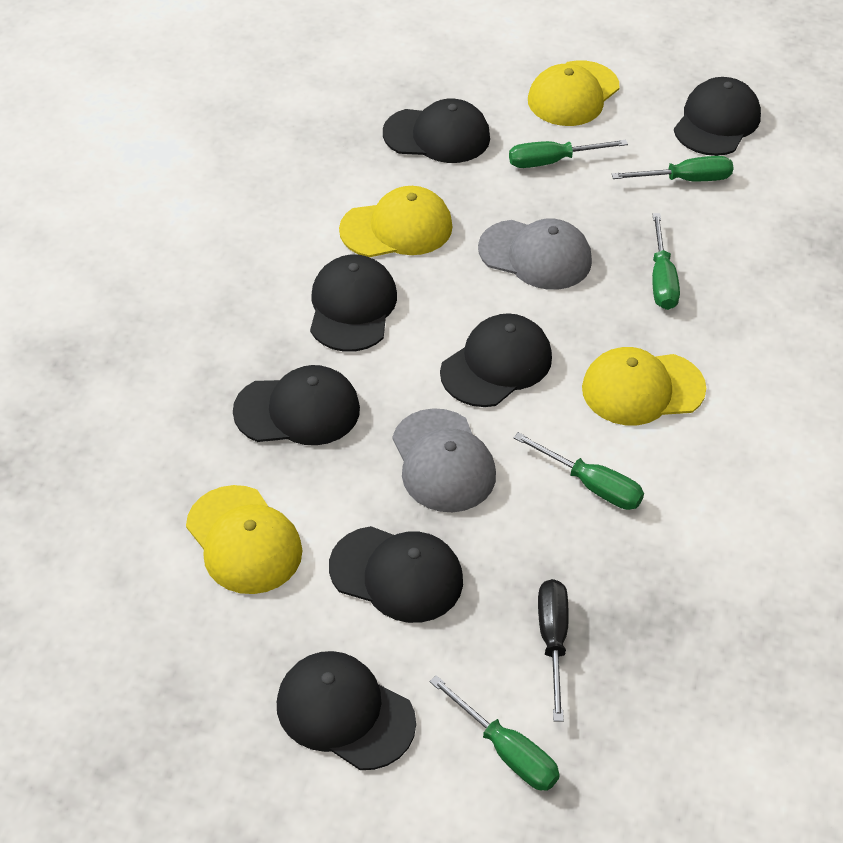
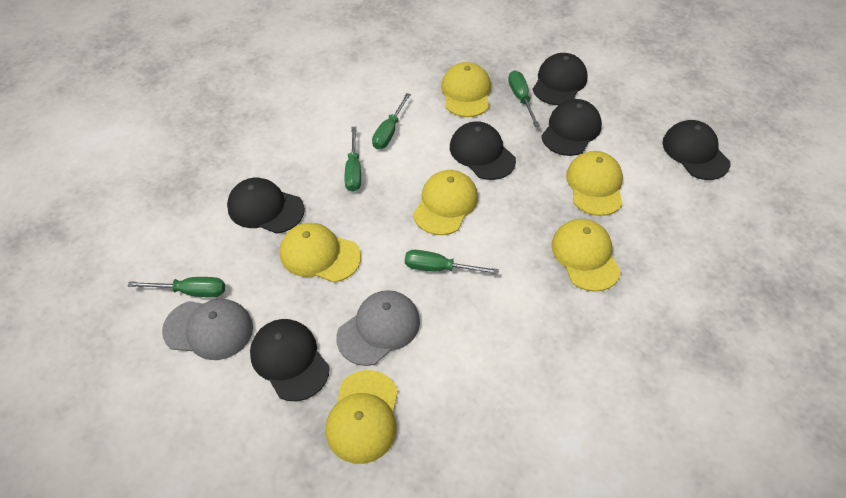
black cap: [233,365,360,445] [277,651,416,770] [310,254,397,352] [329,526,463,623] [383,99,490,163] [440,313,552,407] [674,77,761,156] = 7 -> [227,178,305,234] [250,319,330,401] [450,121,516,180] [533,53,588,105] [541,99,602,156] [662,120,730,180] = 6
black screwdriver: [538,579,569,722] = 1 -> none = 0
yellow cap: [186,485,302,594] [339,186,453,257] [528,60,619,126] [582,347,706,425] = 4 -> [280,223,361,283] [326,370,398,464] [413,170,478,235] [441,62,491,117] [551,219,621,292] [566,151,623,216] = 6

